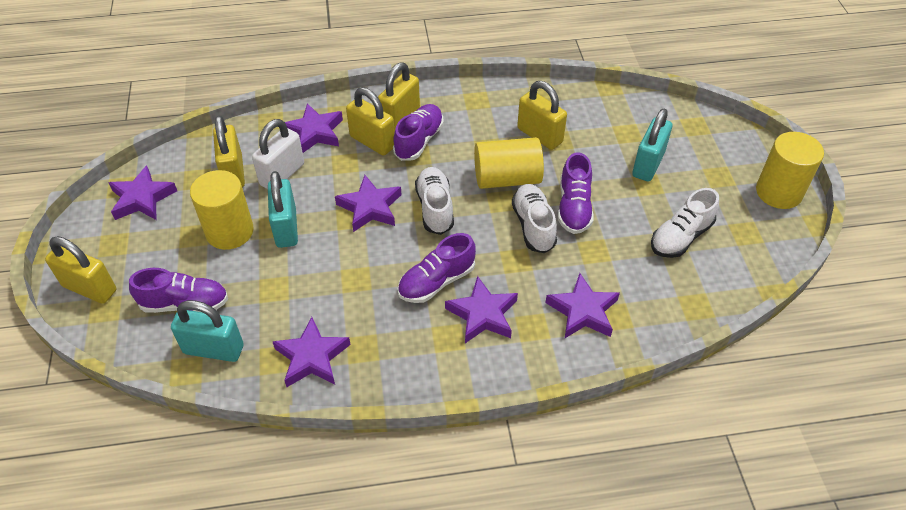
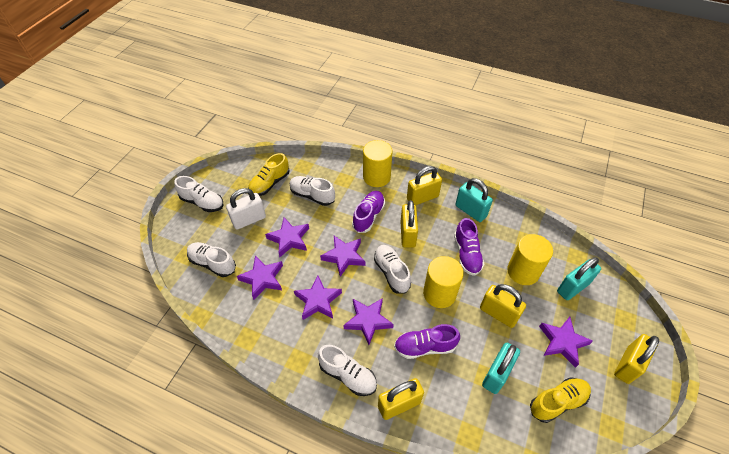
purple shoe: [129,268,228,313] [393,104,444,161] [398,233,476,303] [558,152,594,234] = 4 -> [352,191,385,233] [394,324,460,359] [454,218,484,276] = 3
white shoe: [415,167,454,235] [512,184,557,253] [651,188,719,258] = 3 -> [174,176,223,212] [187,242,236,277] [290,176,335,206] [318,345,377,396] [374,245,411,294] = 5
yellow shoe: none = 0 -> [248,153,290,196] [530,377,591,423] = 2

